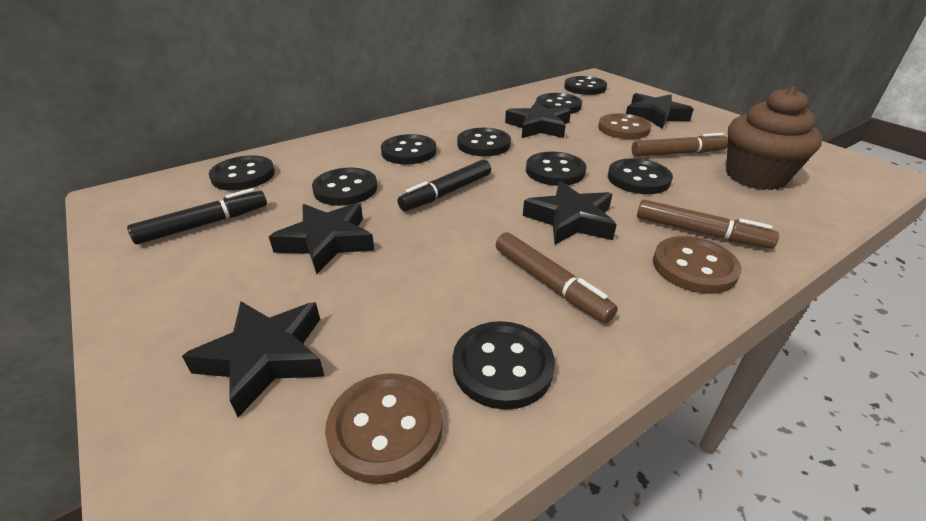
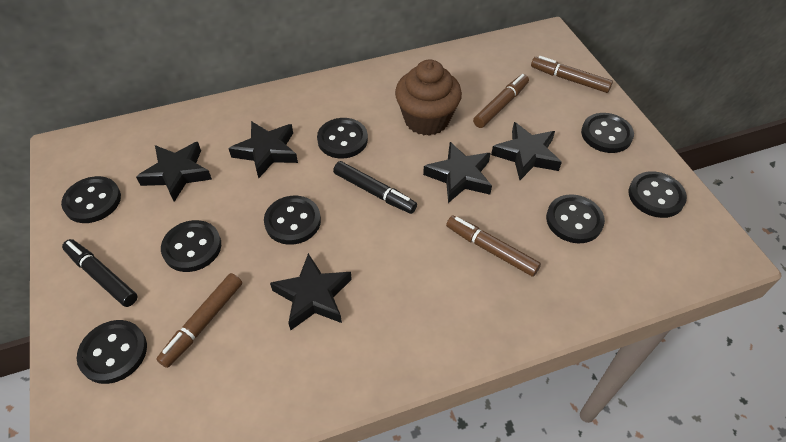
black button: [209,155,275,191] [312,167,377,206] [381,134,437,165] [452,321,555,410] [457,128,511,156] [526,152,587,186] [536,93,582,114] [564,76,607,95] [608,158,673,194] = 9 -> [61,176,121,223] [77,320,147,384] [161,220,221,272] [264,196,321,245] [317,118,368,158] [546,194,605,244] [581,113,634,153] [628,171,687,218] = 8
brown button: [325,373,443,484] [598,113,651,139] [653,236,742,294] = 3 -> none = 0
brown marker: [496,232,618,323] [632,133,728,157] [637,200,779,249] = 3 -> [156,273,242,368] [446,215,541,277] [473,74,529,128] [531,56,613,93] = 4

